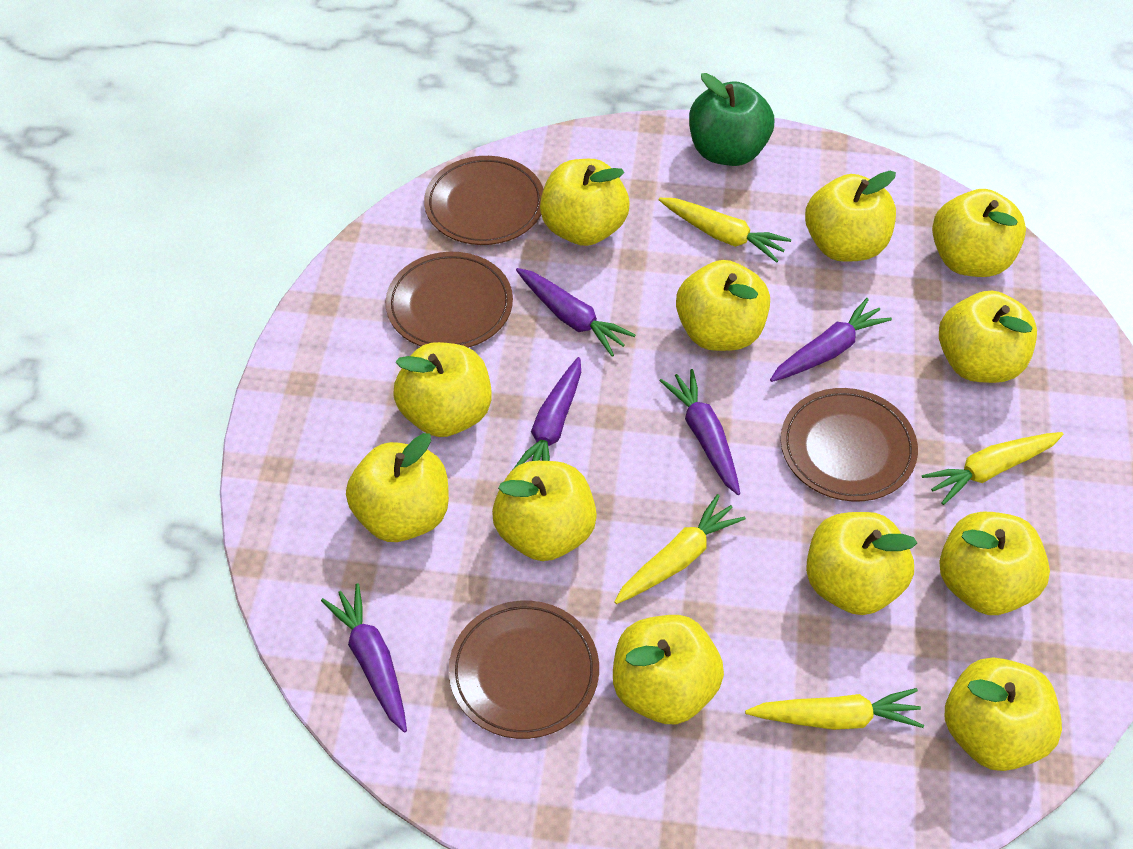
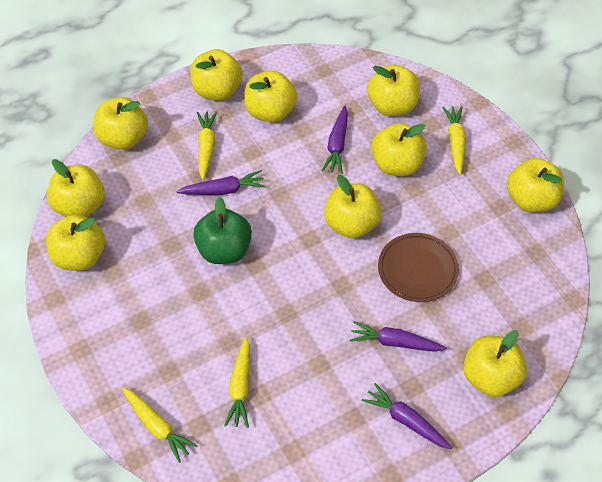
brown plate: [386,252,513,348] [424,156,543,245] [449,601,599,739] [781,388,918,502] = 4 -> [378,233,459,302] = 1
purple carrot: [321,583,407,733] [513,357,581,469] [516,268,635,357] [659,369,740,495] [770,298,892,382] = 5 -> [177,170,265,195] [321,105,348,174] [350,321,447,352] [362,383,452,449] = 4
yellow apple: [346,433,449,542] [393,342,492,437] [492,461,597,561] [540,159,629,246] [613,615,724,724] [676,260,770,351] [805,171,896,262] [806,512,917,615] [932,189,1026,277] [939,290,1037,383] [939,512,1050,615] [945,657,1062,771] = 12 -> [46,214,105,271] [47,159,105,217] [94,97,148,150] [190,49,243,101] [244,70,297,123] [324,175,382,239] [367,65,420,116] [372,123,427,176] [463,330,527,397] [507,158,564,212] = 10

